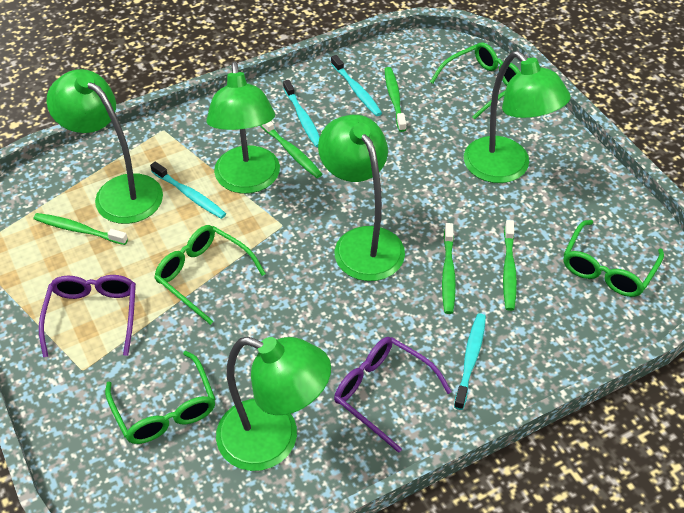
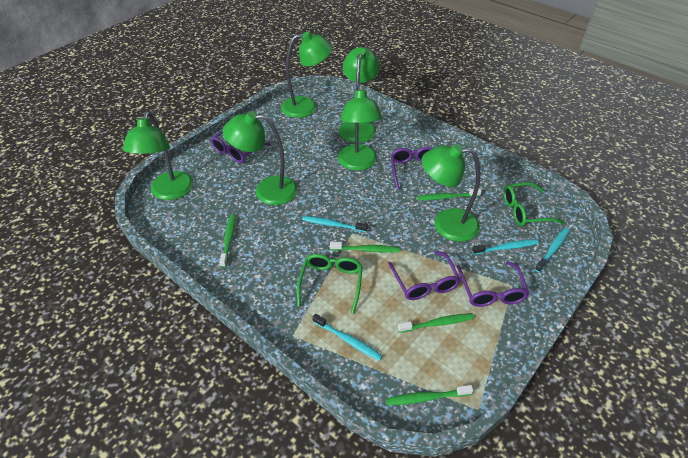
green glasses: [105,351,215,444] [154,225,266,325] [430,42,520,119] [563,220,664,297] = 4 -> [297,254,363,314] [503,182,564,226] = 2
green lamp: [46,69,163,224] [206,62,280,194] [216,337,331,471] [318,115,405,281] [464,51,571,183] = 5 -> [123,112,194,200] [222,111,298,205] [281,31,333,118] [338,84,382,170] [339,47,380,143] [421,144,481,241] = 6
purple glasses: [39,275,136,357] [334,337,452,453] = 2 -> [210,130,271,163] [388,251,461,300] [391,147,443,190] [456,261,529,307] = 4

